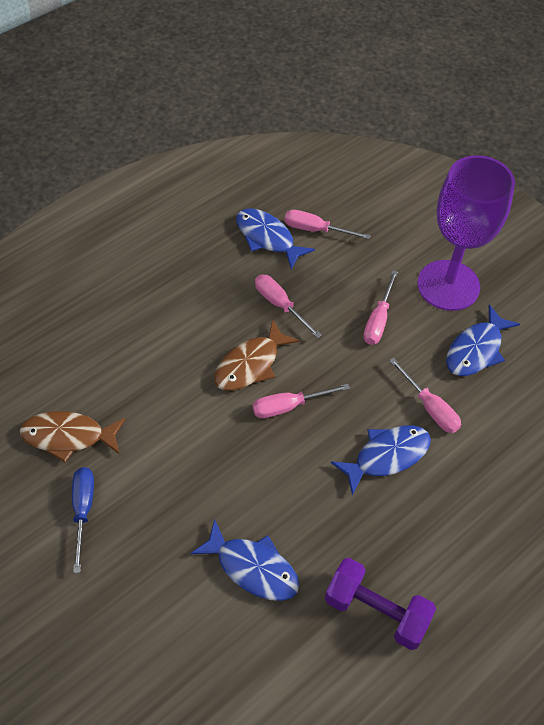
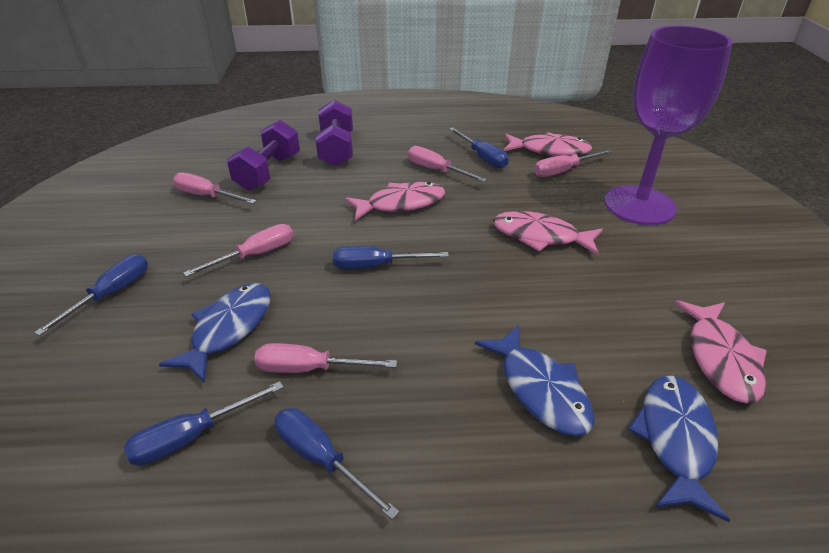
blue fish: [190,519,299,601] [236,208,315,270] [331,426,431,496] [446,305,520,376] = 4 -> [159,283,271,383] [475,324,595,436] [628,376,730,522] = 3
blue screwdriver: [72,467,94,573] = 1 -> [34,254,148,336] [124,381,284,465] [275,408,399,519] [333,246,449,269] [449,128,508,168] = 5
brown fish: [20,411,126,463] [214,319,300,391] = 2 -> none = 0
pink fish: none = 0 -> [345,182,445,221] [493,211,603,255] [504,132,592,156] [674,300,767,404] = 4
purple dumbbell: [325,558,436,650] = 1 -> [227,120,300,191] [316,100,353,167] = 2

